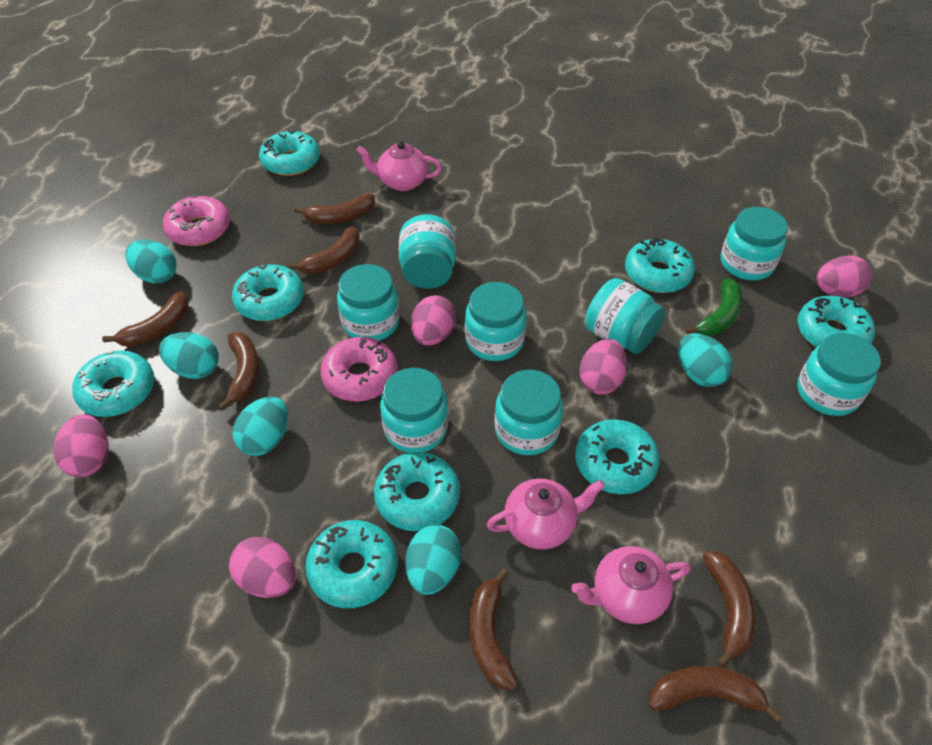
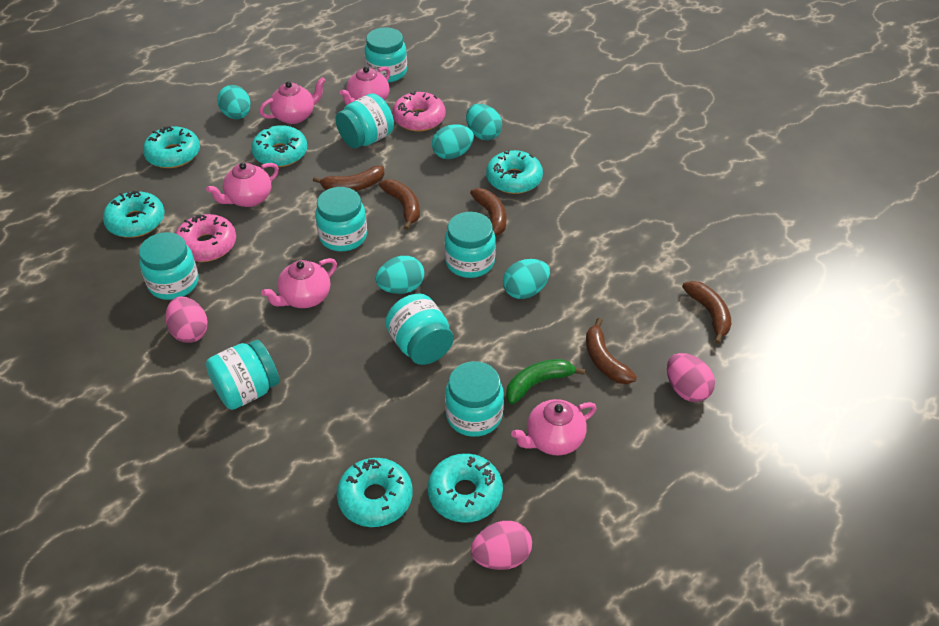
brown banana: [102,291,189,347] [218,332,260,411] [286,226,360,274] [294,194,375,224] [469,568,518,690] [649,666,782,722] [703,551,756,668] = 7 -> [313,166,384,191] [379,179,420,230] [470,188,506,236] [586,318,637,384] [682,281,731,344] = 5
pink egg: [53,414,109,477] [229,537,296,598] [411,295,456,345] [579,339,627,395] [816,256,872,298] = 5 -> [165,297,208,343] [471,521,532,570] [667,353,715,402] = 3
pink teapot: [357,141,442,191] [487,478,605,549] [571,546,691,624] = 3 -> [206,163,279,207] [259,77,326,124] [261,258,337,308] [339,66,390,105] [511,399,596,455] = 5
turquoise donut: [72,351,154,417] [232,264,304,321] [259,130,320,176] [305,520,398,608] [374,452,460,531] [575,419,660,494] [625,238,695,293] [797,296,875,347] = 8 -> [103,191,164,238] [143,126,200,168] [251,125,307,167] [337,458,413,527] [428,453,503,523] [486,150,543,194] = 6

